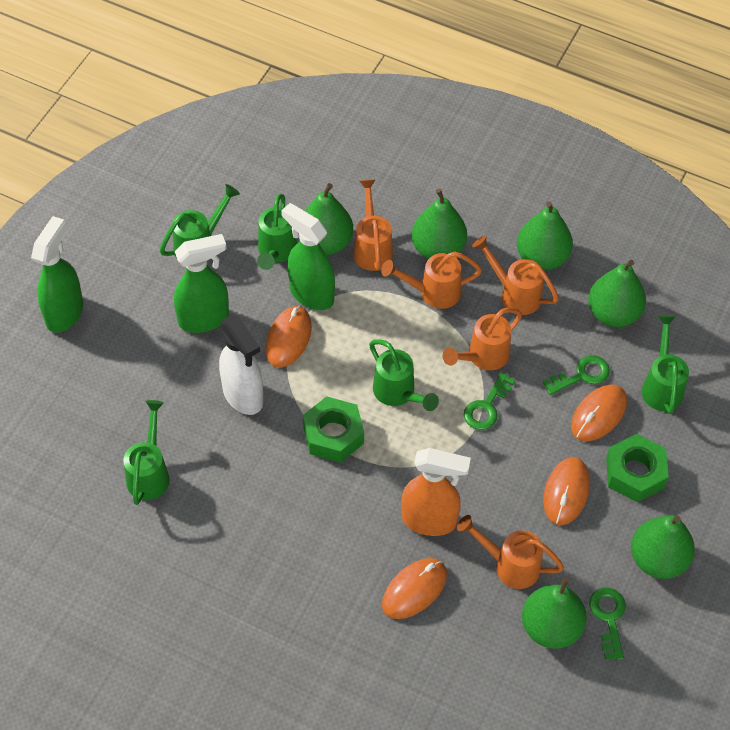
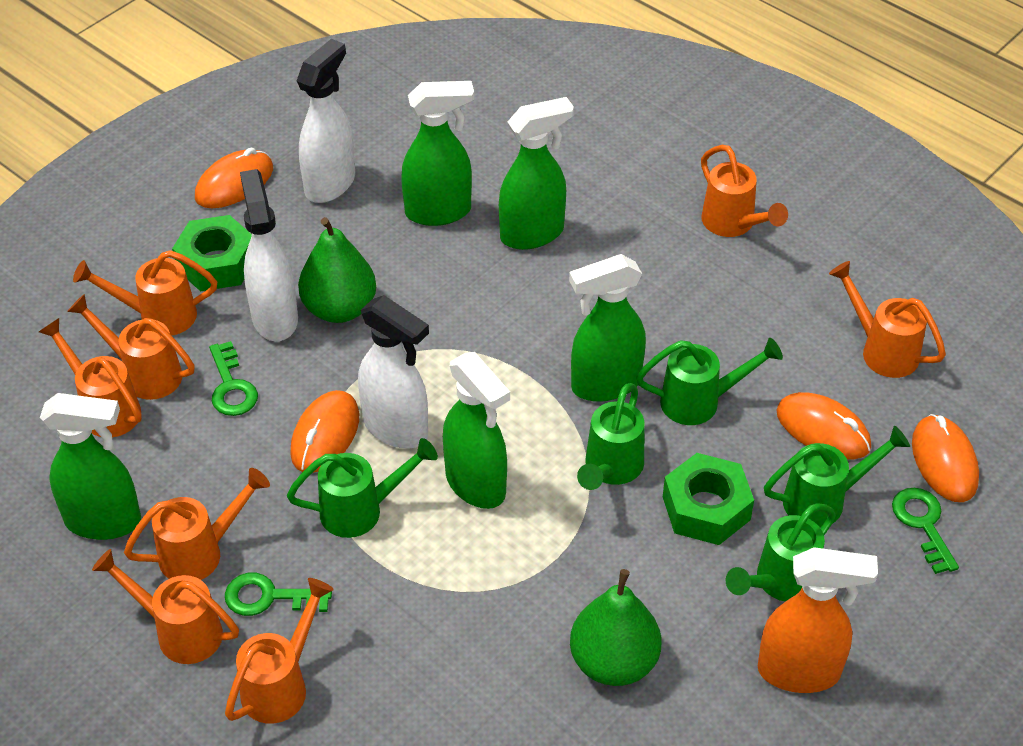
green pear: [305,183,353,255] [412,189,467,259] [517,201,573,270] [522,577,587,649] [588,260,646,327] [631,515,695,579] = 6 -> [298,217,376,323] [570,569,662,686] = 2
green spray bottle: [31,216,83,333] [174,234,229,333] [281,203,335,310] = 3 -> [40,393,141,540] [401,81,474,226] [443,352,510,509] [499,97,574,250] [569,254,646,402] = 5
orange watering can: [354,179,393,271] [381,252,482,309] [443,308,522,370] [457,515,564,589] [472,236,559,315] = 5 -> [39,318,142,437] [67,294,194,400] [73,250,217,336] [92,549,239,664] [124,468,270,580] [225,578,334,724] [701,145,788,237] [829,261,946,378] = 8
white spray bottle: [219,314,263,415] = 1 -> [240,169,298,341] [297,39,355,203] [358,295,429,449] = 3

